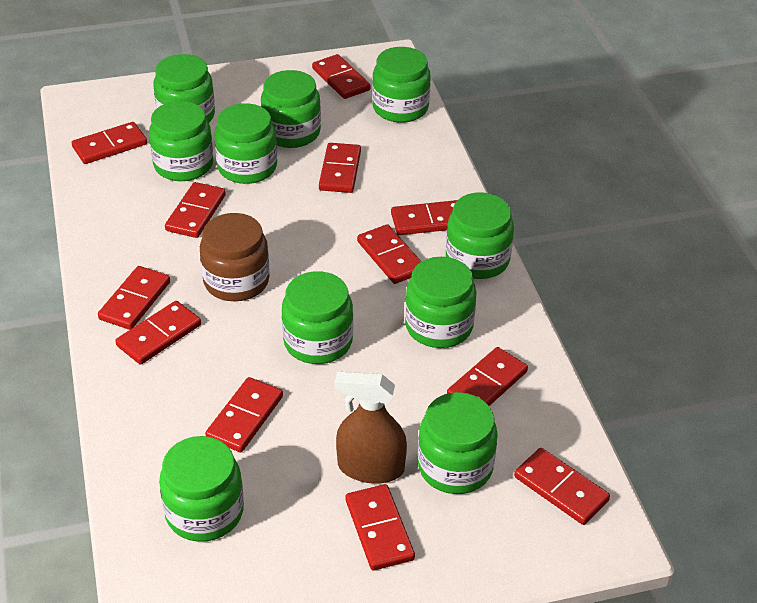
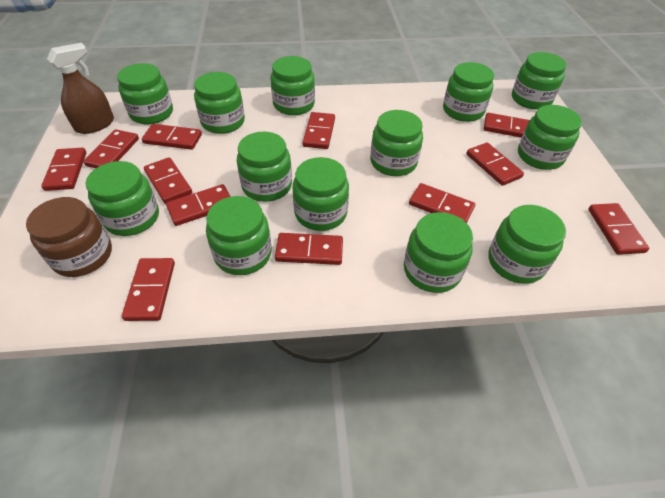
green jar: [149,101,213,181] [153,54,215,122] [159,436,244,542] [214,103,277,184] [261,70,321,148] [282,271,353,364] [372,47,431,123] [405,257,477,348] [418,392,498,494] [446,193,514,279] = 10 -> [86,161,159,236] [117,63,173,124] [194,72,245,134] [206,196,272,275] [237,132,292,202] [271,56,315,115] [292,157,349,231] [370,110,423,176] [404,212,473,293] [443,62,494,122] [488,205,566,284] [512,52,566,110] [518,105,582,170] = 13

